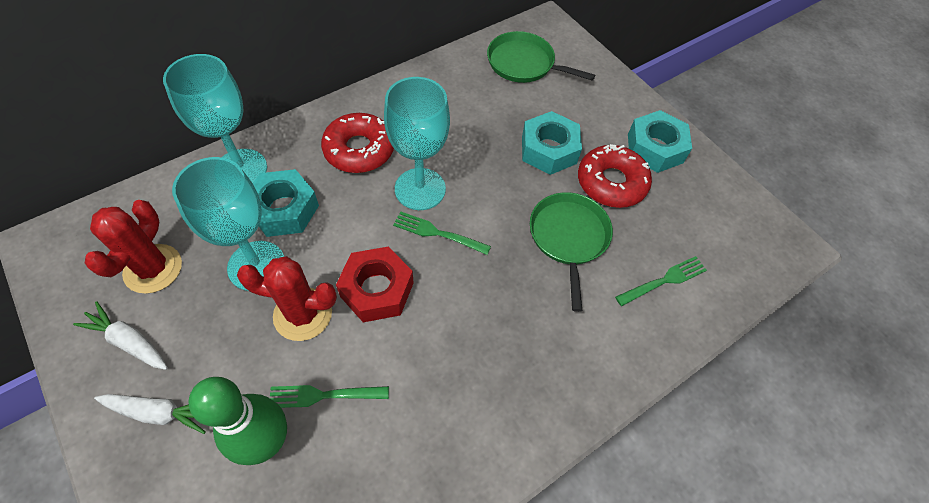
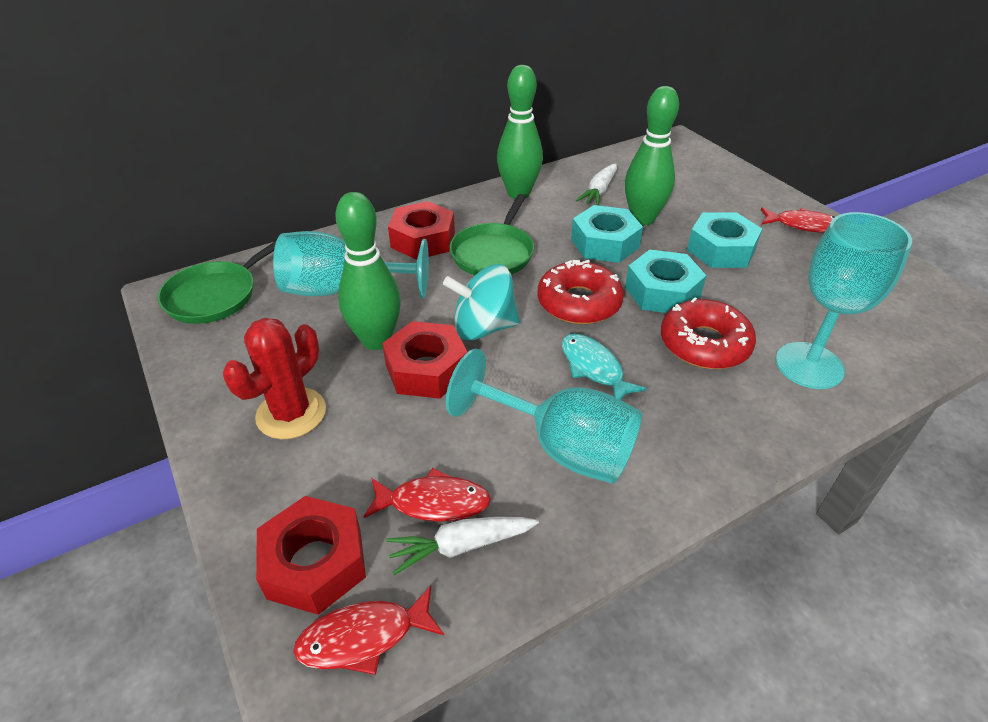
green bowling pin: [188,377,287,465] = 1 -> [335,192,401,350] [497,65,543,199] [625,86,679,225] = 3
green fork: [270,385,389,408] [393,212,491,255] [615,256,707,306] = 3 -> none = 0
red cactus: [85,200,182,294] [237,256,337,341] = 2 -> [223,318,326,439] = 1
red fish: none = 0 -> [293,586,444,675] [363,468,491,522] [761,207,835,233] = 3
red nut: [336,246,414,322] = 1 -> [256,496,366,615] [382,321,467,399] [388,201,455,260] = 3
turquoise fish: none = 0 -> [562,334,647,400] = 1
turquoise spinning top: none = 0 -> [443,264,520,341] = 1

